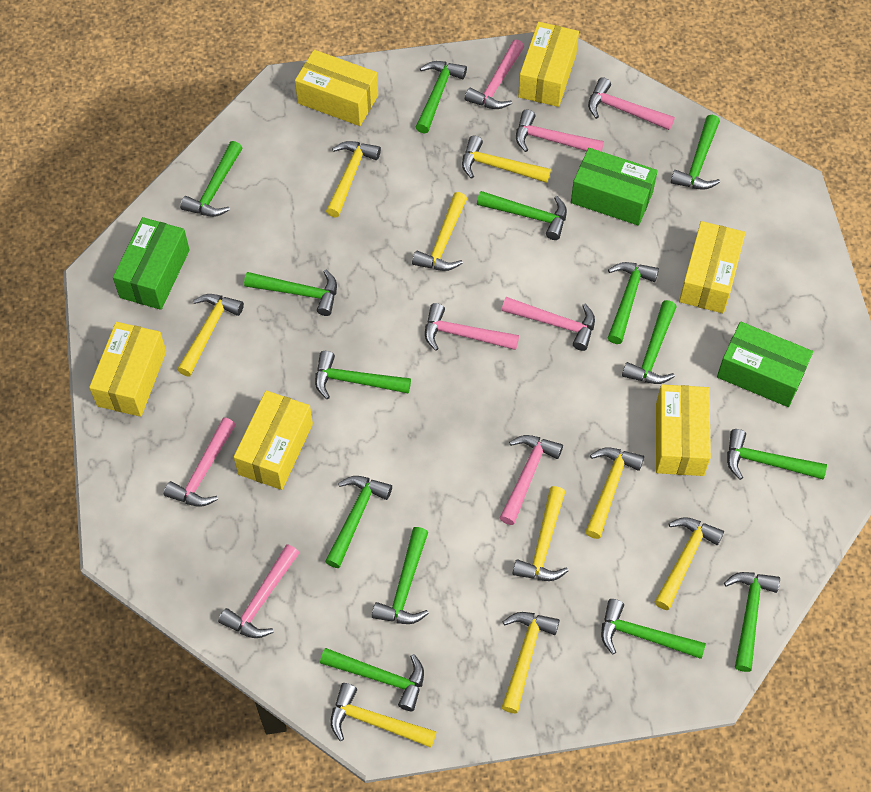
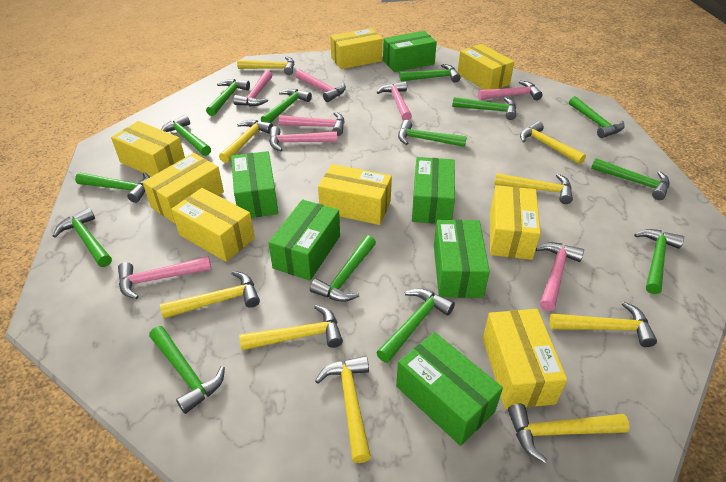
green box: [113,217,190,310] [571,148,658,226] [717,322,813,407] = 3 -> [231,151,278,218] [268,200,340,281] [383,31,437,72] [396,332,503,446] [412,157,455,224] [434,220,490,298] = 6
yellow box: [89,322,166,417] [234,390,313,490] [295,50,378,126] [518,22,579,107] [656,384,711,476] [679,221,745,313] = 6 -> [111,121,185,176] [142,153,224,223] [171,188,255,262] [318,164,392,225] [330,28,383,69] [457,44,514,90] [483,309,567,409] [490,185,540,260] = 8

